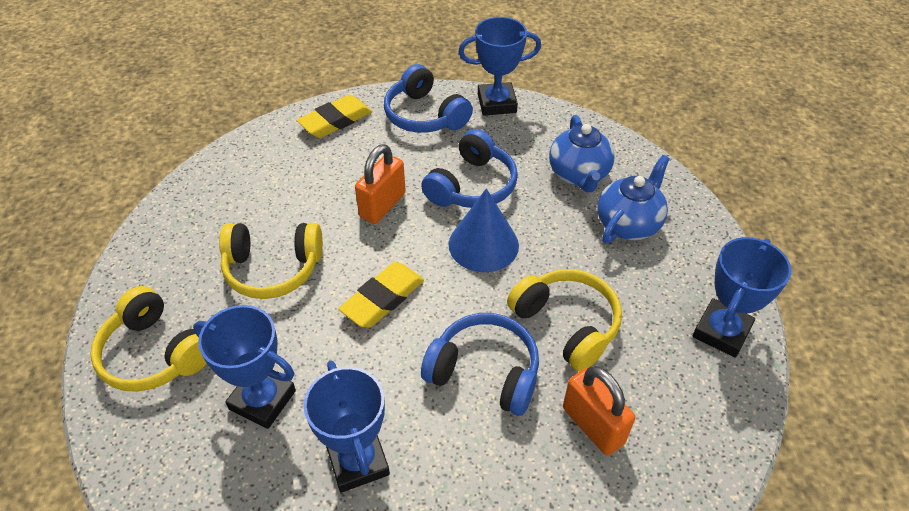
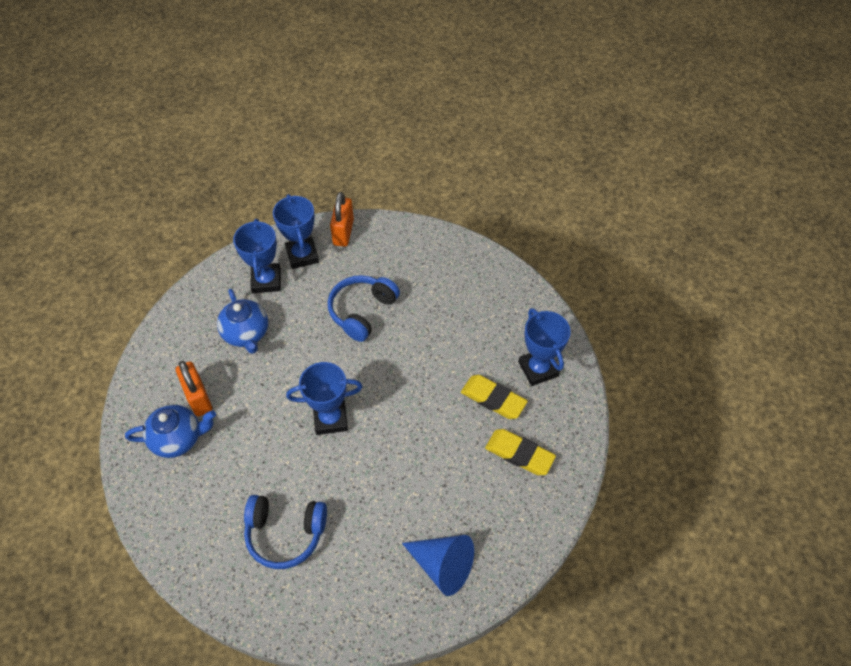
blue headphones: [384,64,473,133] [421,129,518,208] [421,313,539,416] = 3 -> [244,495,327,569] [328,275,400,342] = 2
yellow headphones: [90,286,207,392] [219,223,323,299] [507,269,622,371] = 3 -> none = 0

